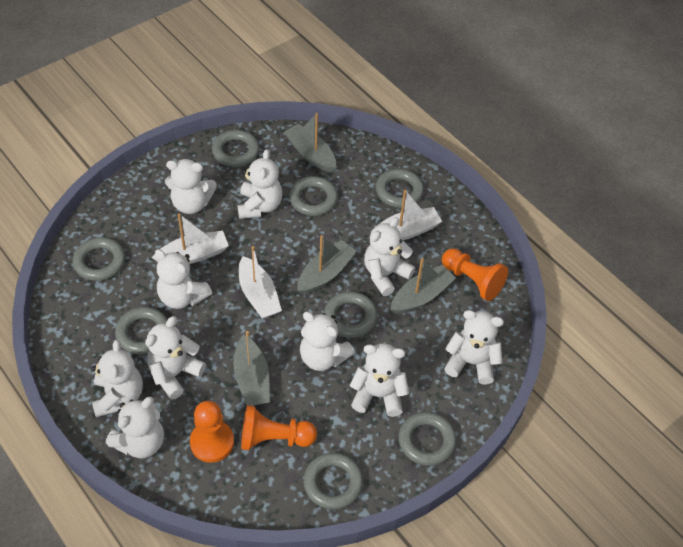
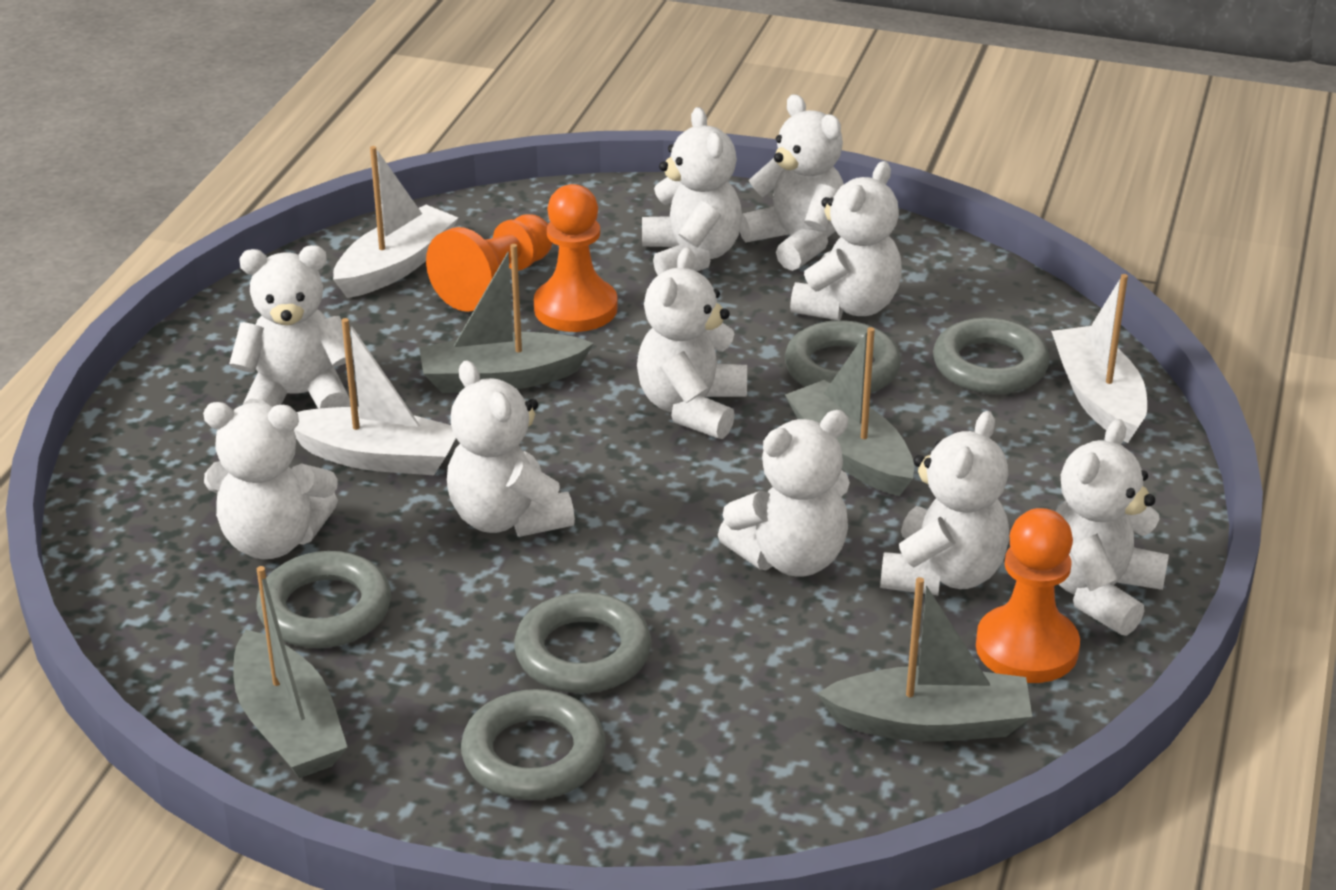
grey ring: [73,237,125,281] [115,307,168,355] [212,130,259,167] [289,176,338,216] [303,453,363,510] [324,291,377,338] [376,169,424,208] [398,412,456,466] = 8 -> [256,551,391,648] [461,689,606,800] [514,592,651,693] [785,320,901,393] [933,318,1050,394] = 5

